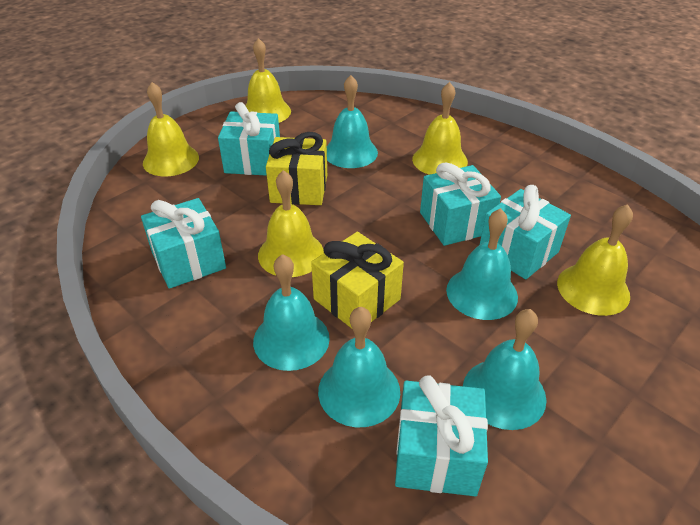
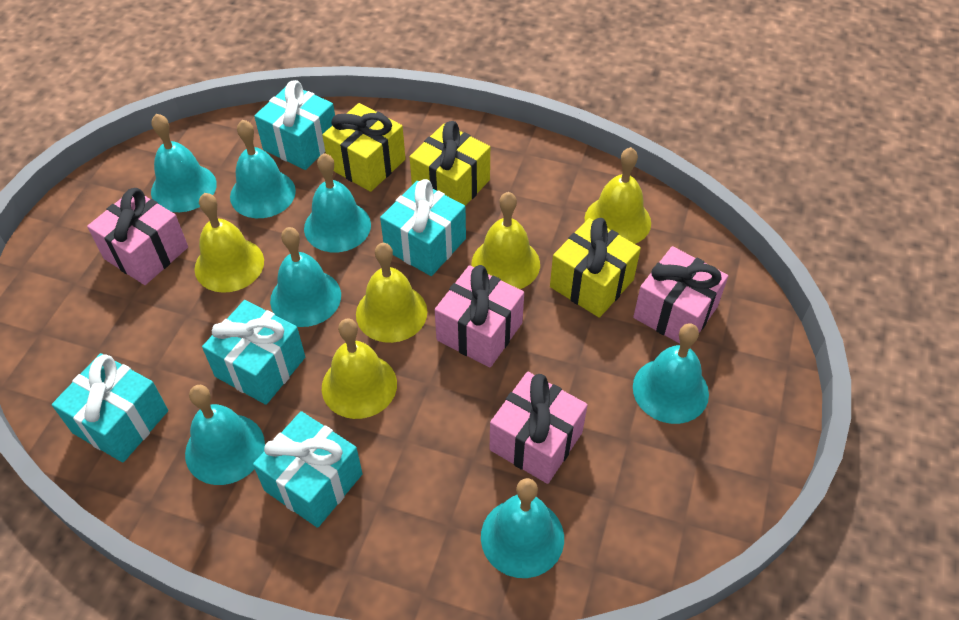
pink gift: none = 0 -> [87,188,188,285] [435,265,524,368] [490,372,588,484] [633,246,728,344] = 4
turquoise bell: [253,254,330,371] [318,307,400,427] [327,75,378,168] [446,208,518,320] [463,309,546,430] = 5 -> [151,114,217,212] [185,385,265,485] [230,120,296,218] [270,227,341,327] [304,153,371,252] [481,478,564,578] [633,323,709,424] = 7
yellow gift: [266,132,327,205] [311,232,404,328] = 2 -> [322,103,406,192] [410,121,490,206] [550,218,641,318] = 3

